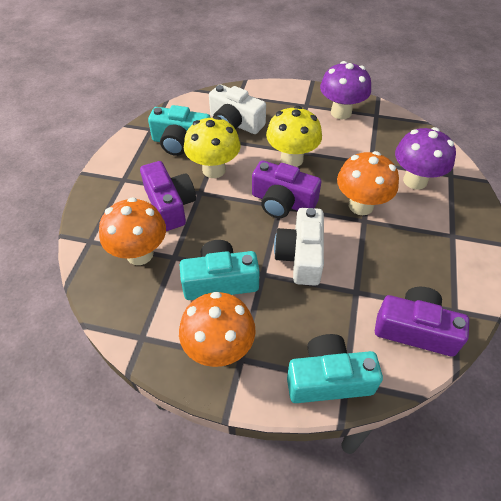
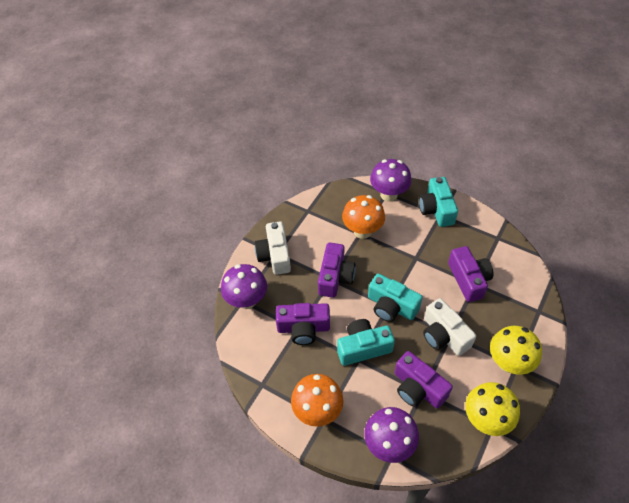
orange mushroom: [99,197,166,265] [179,292,256,367] [337,151,399,215] = 3 -> [291,374,343,427] [342,195,385,239] = 2
purple camera: [140,161,196,231] [252,160,321,218] [375,287,469,357] = 3 -> [276,303,330,345] [318,243,356,298] [394,351,453,409] [448,246,494,302] = 4
purple mushroom: [320,61,371,119] [395,127,456,190] = 2 -> [221,264,267,309] [364,407,419,463] [370,159,412,202] = 3

